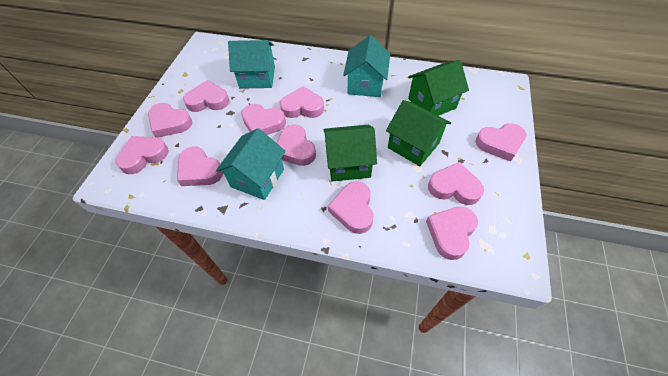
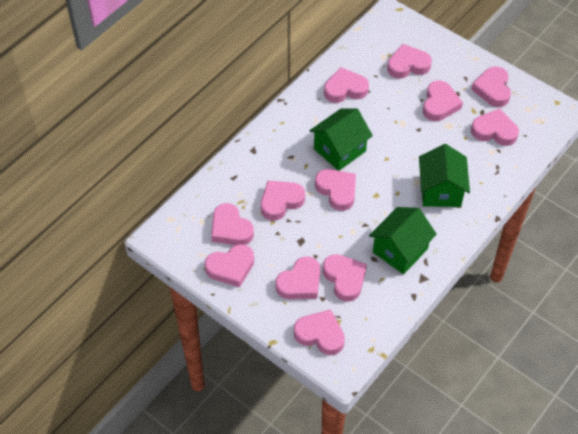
pink heart: [115,136,169,174] [148,103,192,137] [177,146,223,186] [183,80,229,112] [241,104,286,135] [277,124,316,166] [280,86,324,118] [328,181,374,234] [426,207,478,260] [428,162,484,205] [475,123,527,162] = 11 -> [205,244,254,287] [211,203,254,245] [261,181,305,220] [275,256,320,299] [294,309,345,355] [315,169,356,211] [323,254,367,302] [324,67,369,103] [387,44,432,78] [423,80,463,121] [471,66,511,107] [471,108,519,146] = 12
turquoise house: [216,128,286,200] [228,40,275,89] [343,35,390,97] = 3 -> none = 0

